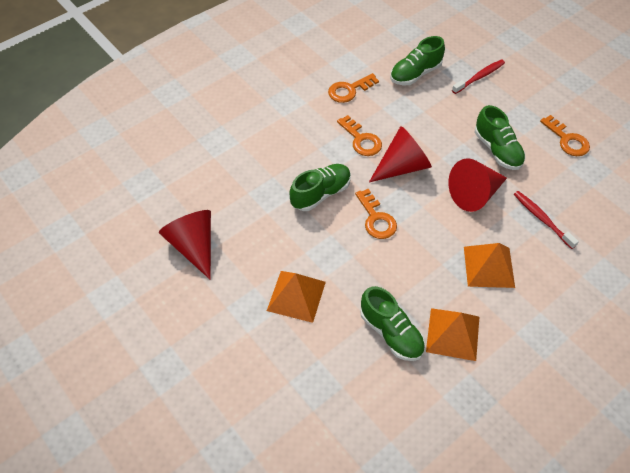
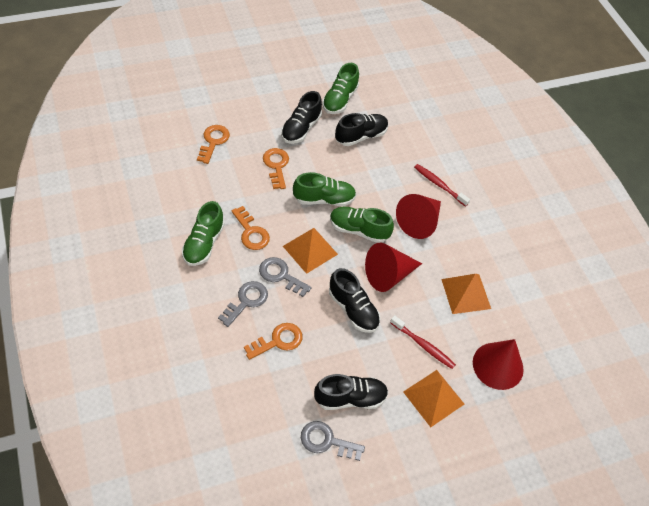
black shoe: none = 0 -> [281,91,322,144] [314,374,388,410] [329,268,380,333] [335,113,388,146] = 4
grey key: none = 0 -> [218,281,268,327] [259,257,312,297] [301,421,365,461] = 3

